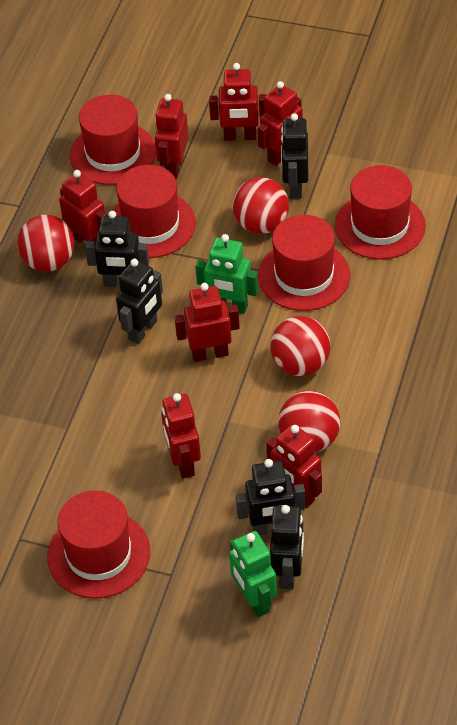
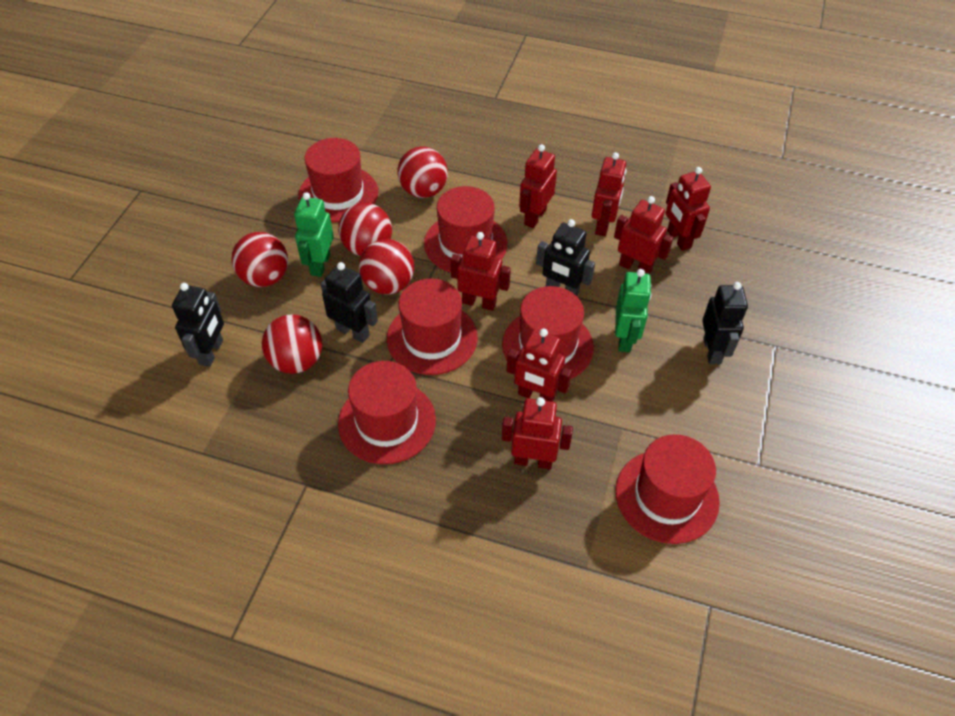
black robot: [85,211,149,287] [116,259,163,344] [236,459,306,535] [270,505,304,589] [281,113,308,199] = 5 -> [172,283,224,367] [321,262,378,343] [536,219,595,296] [702,282,748,365] = 4
red ball: [17,215,75,272] [232,177,289,234] [270,316,331,376] [278,391,341,453] = 4 -> [231,232,288,287] [262,314,322,374] [338,203,392,256] [359,239,414,295] [397,147,448,198] = 5
red hat: [47,490,150,599] [70,95,156,185] [111,165,196,258] [258,215,350,311] [335,165,426,260] = 5 -> [298,138,378,222] [338,361,436,464] [387,278,478,375] [424,186,507,273] [502,286,594,379] [615,434,720,544] = 6

